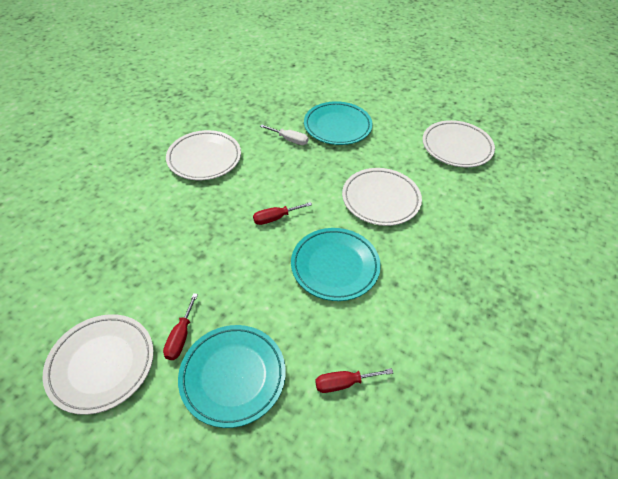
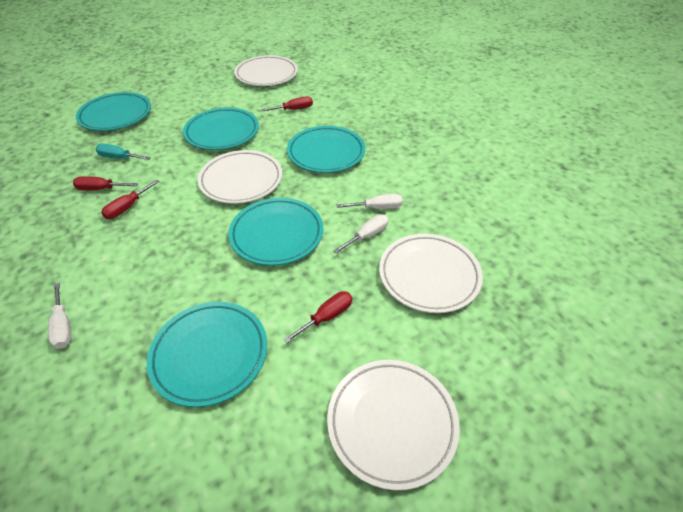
red screwdriver: [163,293,198,360] [253,202,312,225] [315,368,393,393] = 3 -> [73,176,138,190] [101,179,159,219] [261,96,313,112] [283,291,352,343] = 4
turquoise plate: [178,325,286,428] [291,228,381,301] [304,101,373,145] = 3 -> [76,92,151,131] [147,302,267,407] [183,107,259,150] [228,198,323,266] [287,126,365,173] = 5
turquoise screwdriver: none = 0 -> [96,144,151,160] = 1
white screwdriver: [260,125,308,145] = 1 -> [48,283,71,349] [333,214,389,254] [337,194,403,209] = 3

